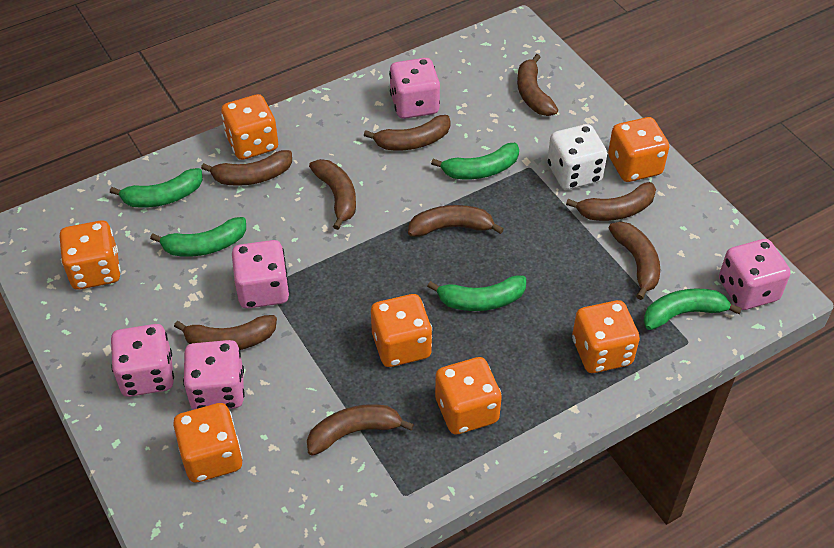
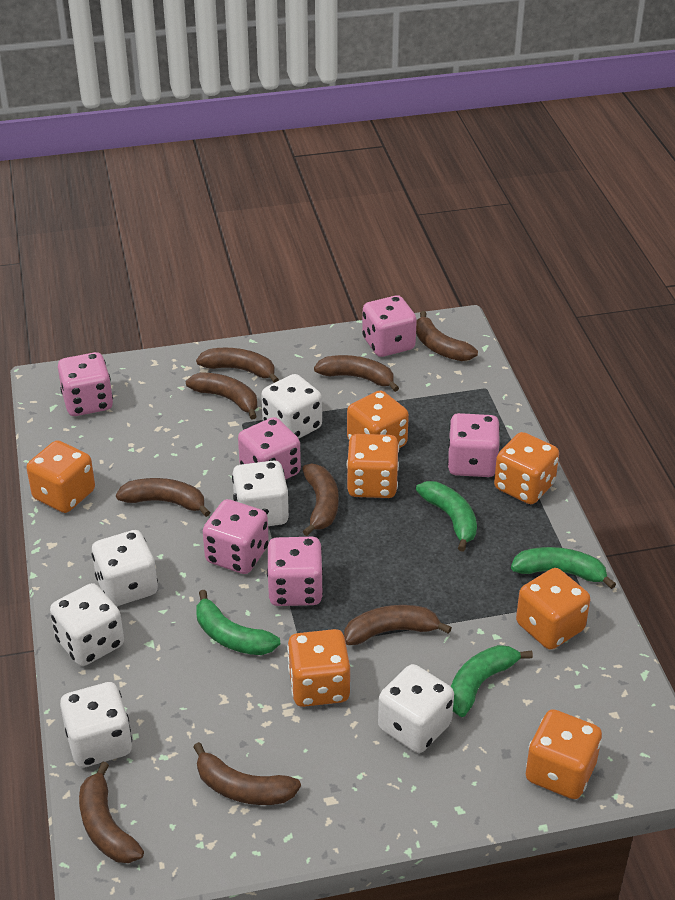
green banana: [110,168,203,208] [150,217,246,257] [427,275,526,311] [431,143,519,179] [643,288,742,330] = 5 -> [196,590,280,655] [416,481,477,552] [451,645,533,717] [511,547,616,589] = 4
pink dice: [111,324,174,397] [183,340,245,410] [232,240,290,309] [389,58,440,119] [719,239,791,310] = 5 -> [58,352,113,416] [203,499,269,574] [238,417,301,480] [267,537,323,606] [362,295,417,357] [447,413,500,477] = 6
white dice: [547,124,607,190] = 1 -> [50,583,124,666] [60,682,132,768] [92,530,158,606] [232,461,289,526] [261,374,322,439] [378,664,454,753] = 6

